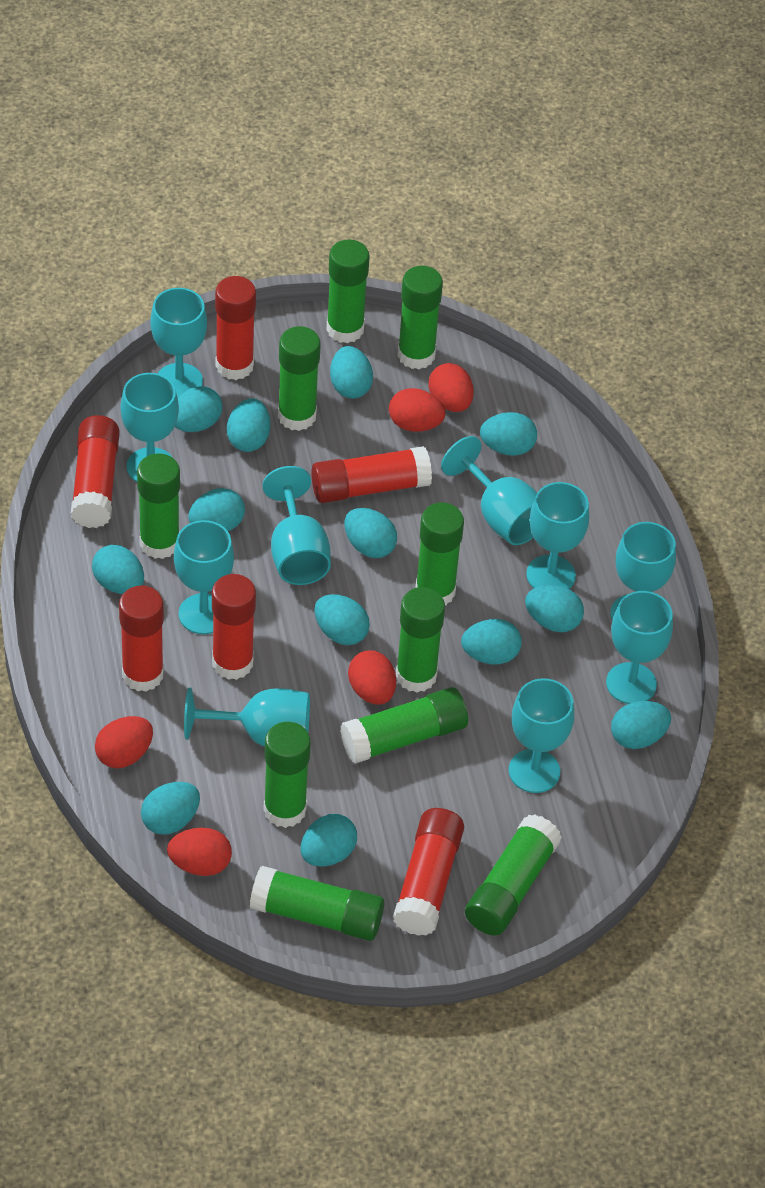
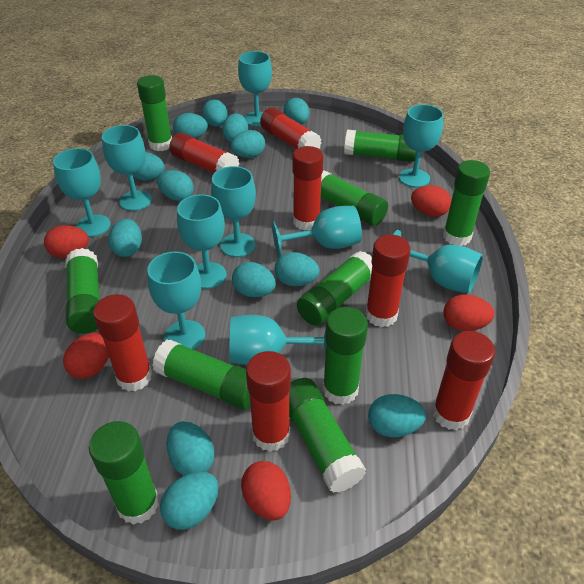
red glue stick: [71,415,120,528] [119,586,164,692] [212,574,256,680] [215,276,256,380] [311,446,432,503] [393,808,464,936] = 6 -> [93,294,152,391] [169,132,239,173] [246,351,291,452] [260,107,321,149] [293,146,323,230] [365,234,411,327] [432,331,495,430] = 7

